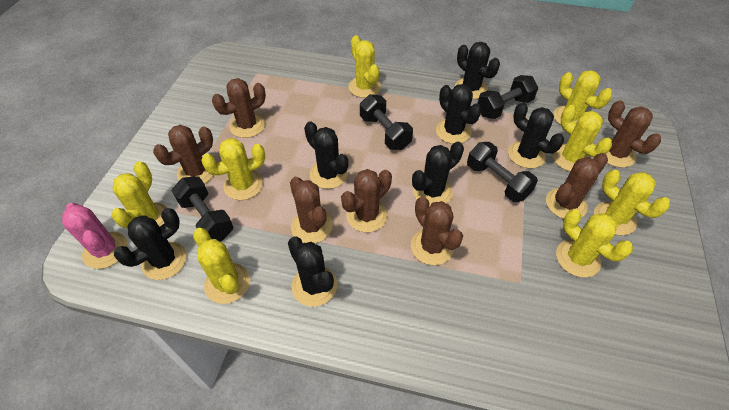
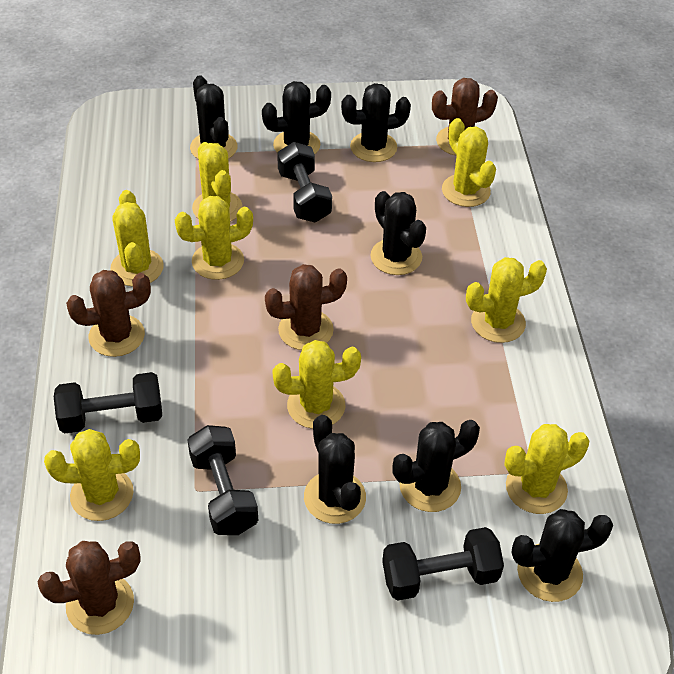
brown cactus: [153,125,214,184] [212,78,266,138] [290,177,333,243] [341,169,392,233] [411,197,463,265] [546,153,608,219] [606,100,661,168] = 7 -> [38,541,141,635] [66,270,151,357] [265,264,347,350] [432,78,498,156] = 4
pink cactus: [62,203,128,269] = 1 -> none = 0

